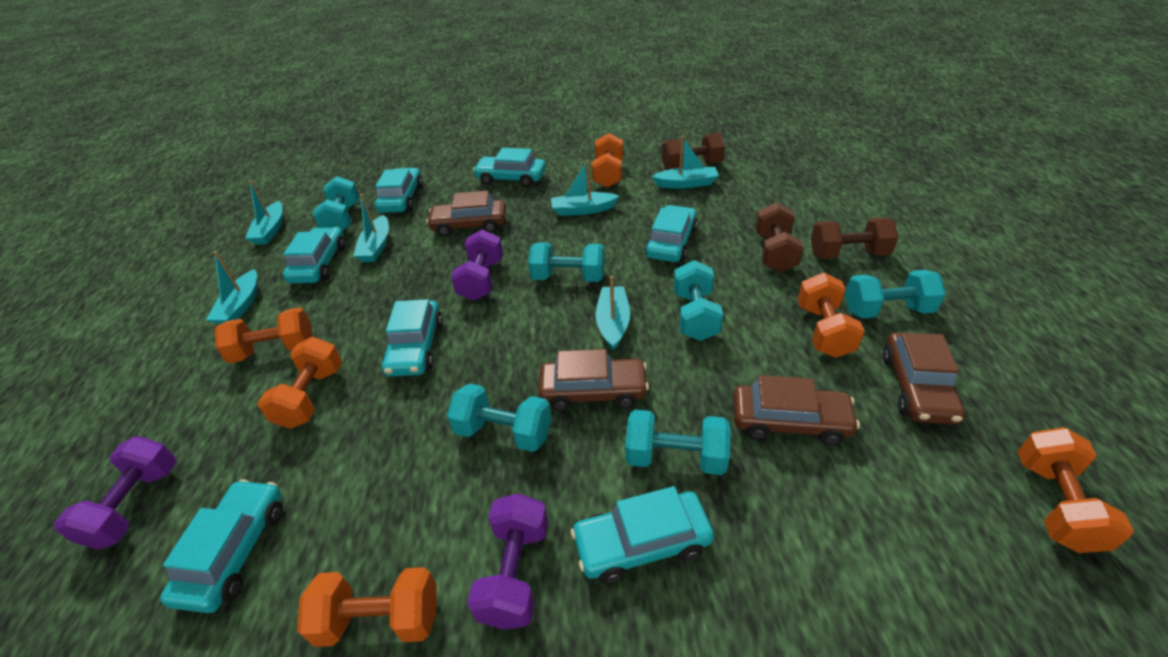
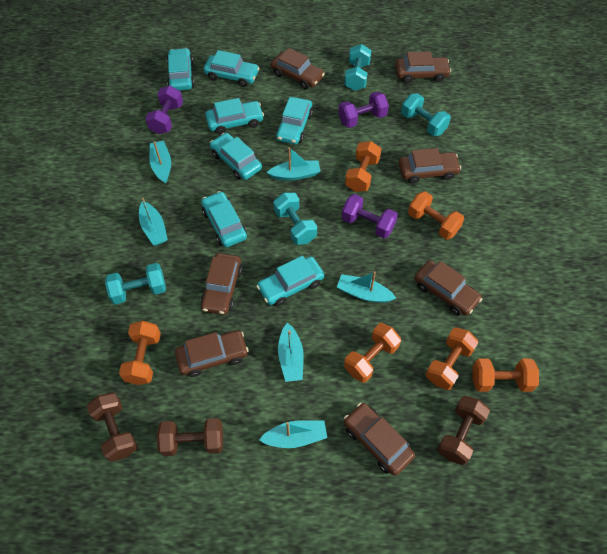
brown car: [426,190,506,236] [538,349,649,411] [733,375,860,445] [883,332,965,425] = 4 -> [175,330,249,377] [200,253,243,315] [271,48,325,89] [344,403,415,476] [395,51,451,83] [399,148,461,184] [415,260,482,316] = 7
turquoise dumbbell: [313,176,359,231] [447,384,552,452] [528,242,605,282] [625,410,731,475] [674,260,723,341] [845,270,946,318] = 6 -> [105,263,166,305] [273,192,317,245] [344,44,372,91] [401,93,451,136] = 4

